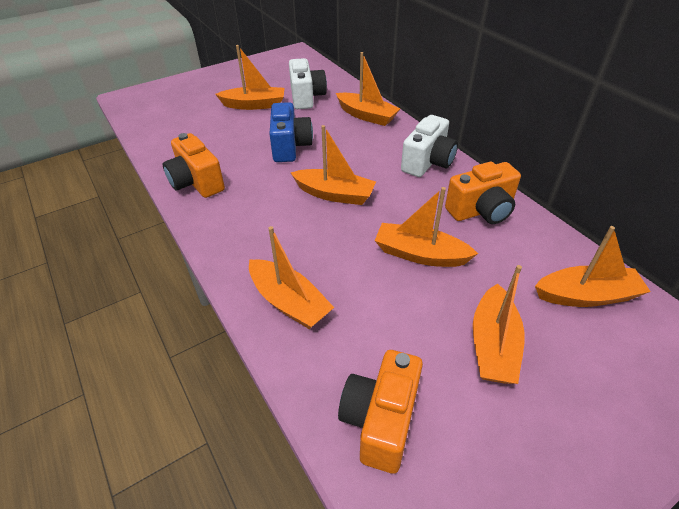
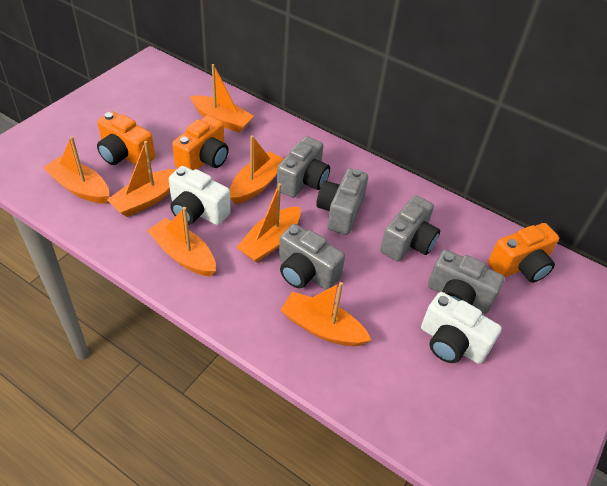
blue camera: [269,102,313,162] = 1 -> none = 0
grey camera: none = 0 -> [276,136,330,198] [279,224,345,290] [316,168,368,235] [380,195,440,262] [428,250,505,314] = 5

